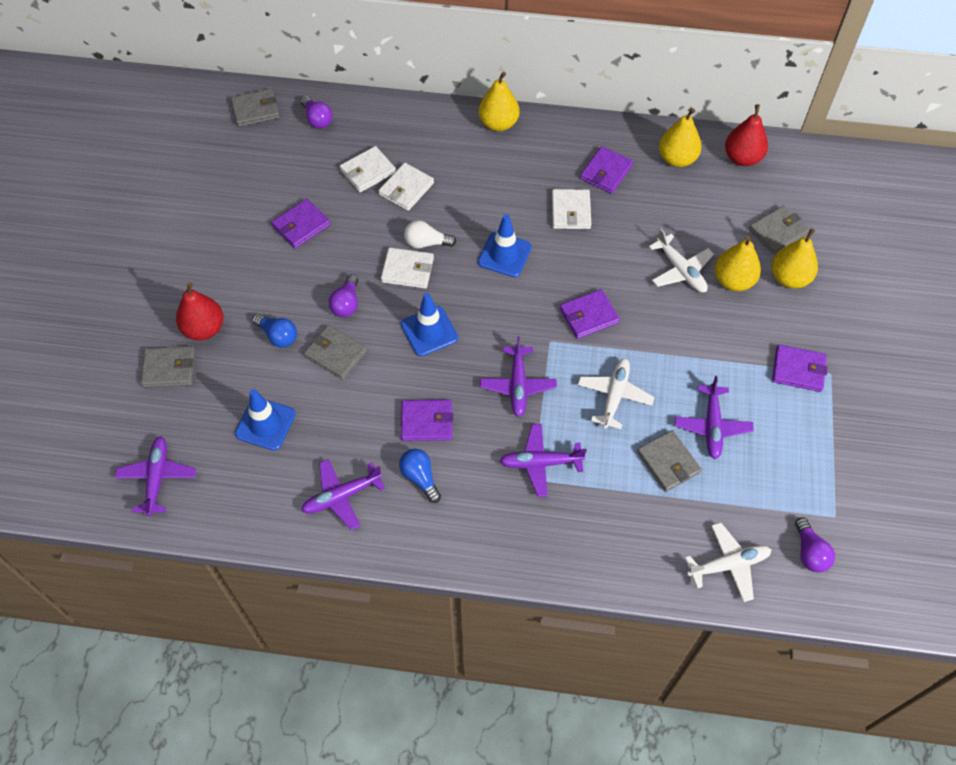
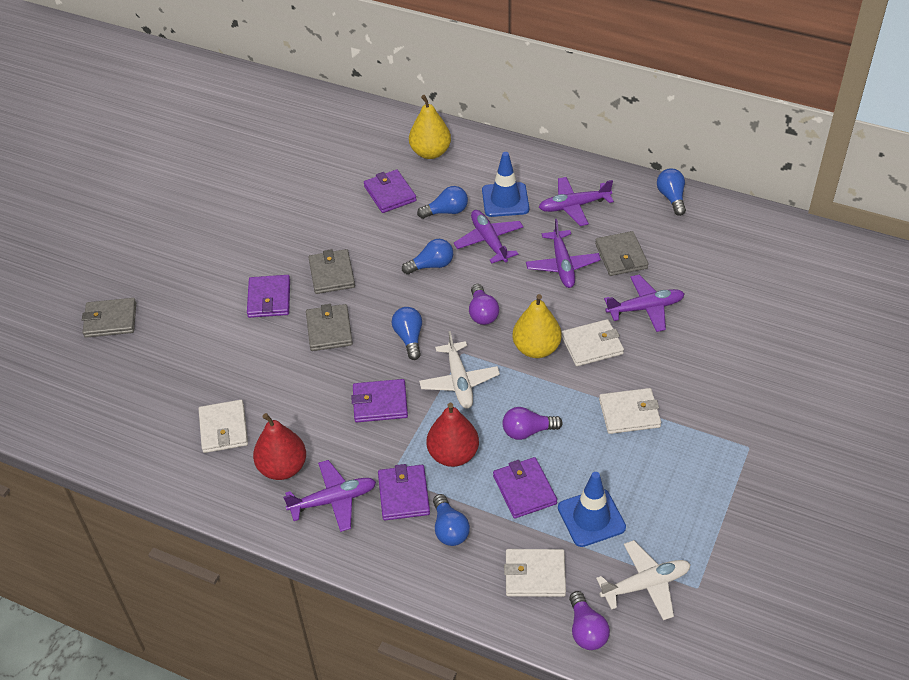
blue light bulb: [252,313,297,348] [399,449,441,503] = 2 -> [392,307,422,360] [402,239,453,275] [417,186,468,219] [433,494,470,546] [657,168,686,216] = 5
blue traffic cone: [235,389,296,451] [401,293,458,356] [478,214,532,277] = 3 -> [482,152,529,217] [558,472,626,547] = 2
grey wallet: [141,346,195,387] [231,89,280,127] [304,325,367,380] [637,430,702,492] [749,205,809,254] = 5 -> [82,298,136,338] [306,304,353,351] [308,249,355,294] [595,231,648,276] = 4
white light bulb: [404,220,456,249] = 1 -> none = 0
white plane: [578,358,655,429] [649,229,714,293] [685,522,771,602] = 3 -> [419,331,500,409] [596,540,691,620] = 2
yellow pear: [478,72,520,131] [659,108,702,167] [715,236,761,291] [772,228,818,289] = 4 -> [409,95,451,159] [513,294,561,358] = 2

